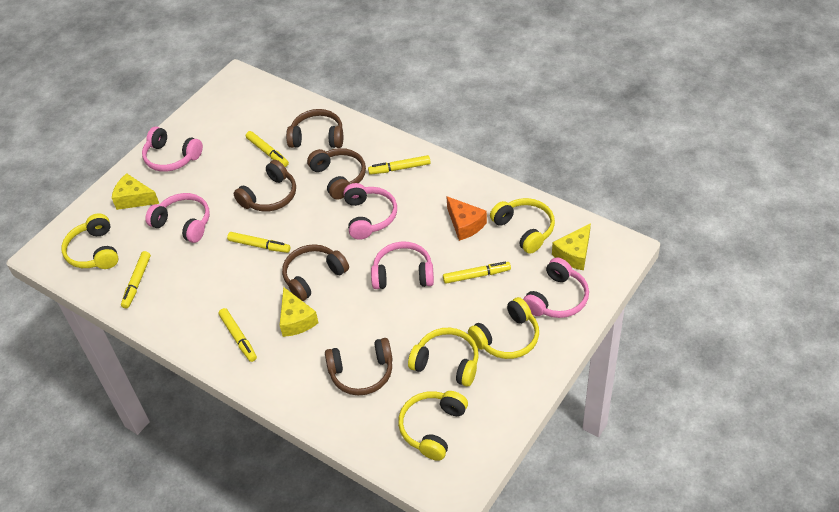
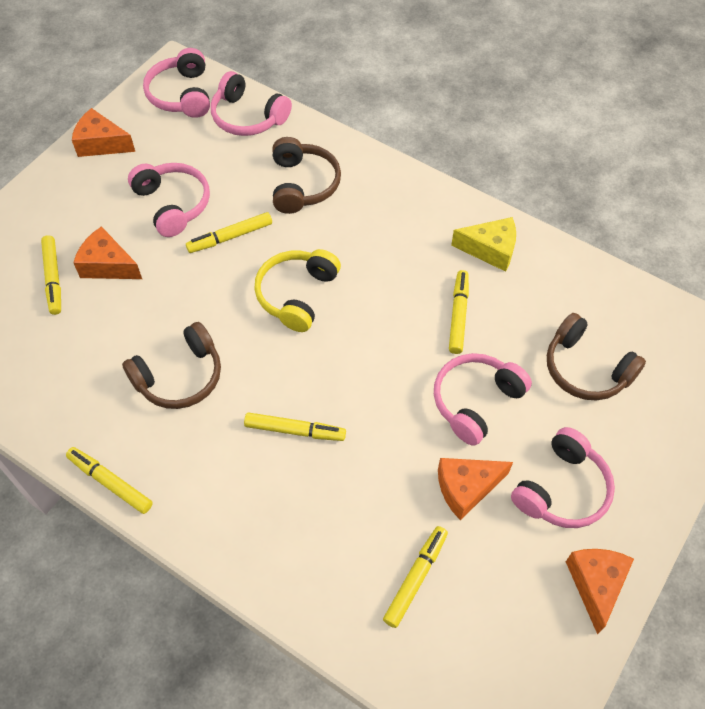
brown headphones: [234,160,296,212] [282,244,349,301] [286,109,343,148] [307,148,366,200] [325,338,393,395] = 5 -> [122,322,221,409] [272,137,341,214] [547,313,646,400] = 3
orange cheese: [446,196,487,241] = 1 -> [72,108,135,157] [73,226,142,279] [438,458,513,520] [566,549,634,634] = 4
yellow cheese: [112,173,159,210] [280,287,319,337] [552,223,591,270] = 3 -> [451,217,516,272] = 1
yellow headphones: [61,214,119,269] [398,391,468,461] [408,328,479,387] [468,297,539,359] [490,198,555,254] = 5 -> [254,249,341,332] = 1

